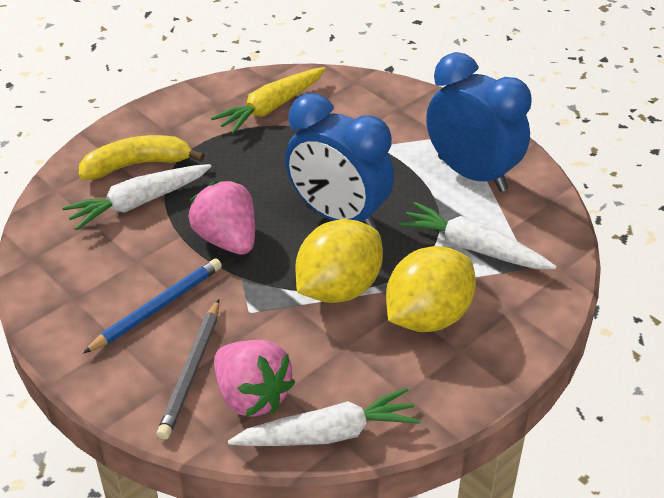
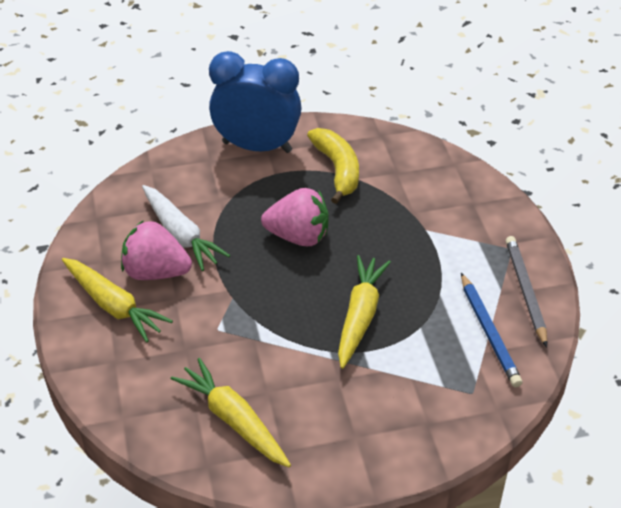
blue clock: [285,93,394,229] [426,52,532,192] = 2 -> [209,51,301,153] = 1
white carrot: [62,164,212,230] [228,388,420,446] [399,202,557,269] = 3 -> [142,185,230,271] = 1
yellow carrot: [211,67,326,134] = 1 -> [62,258,173,342] [171,358,291,467] [338,255,391,369] = 3
yellow lemon: [296,219,383,303] [386,246,476,332] = 2 -> none = 0

